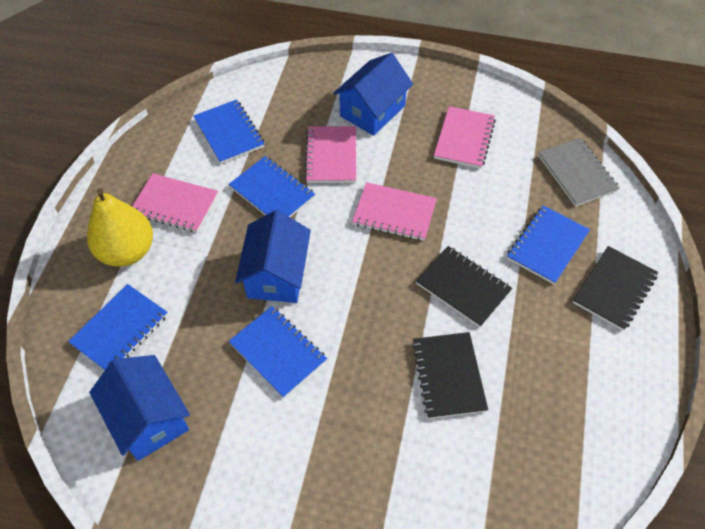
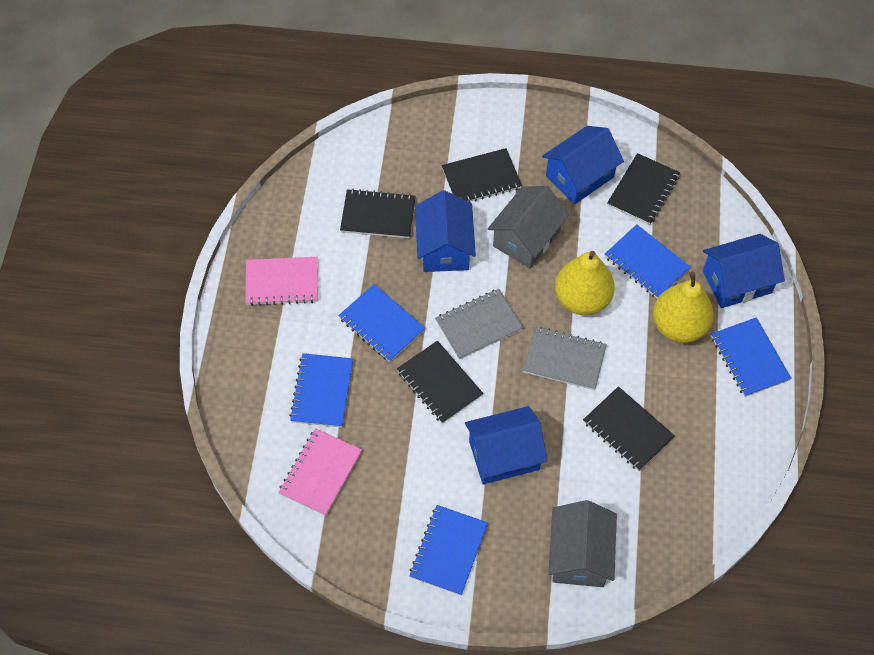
black notebook: [412,332,488,419] [416,246,512,327] [573,246,658,331] = 3 -> [340,189,416,238] [397,341,483,424] [442,148,522,202] [583,386,675,471] [607,153,680,225] = 5
blue house: [89,355,190,461] [235,210,311,303] [333,53,413,136] = 3 -> [415,190,476,272] [465,406,548,484] [542,126,624,204] [703,234,785,308] = 4
grey house: none = 0 -> [488,186,569,268] [548,500,617,587] = 2
grey notebook: [538,138,620,207] = 1 -> [435,289,523,360] [523,327,607,390] = 2
pink notebook: [132,173,218,233] [304,126,356,183] [352,182,437,241] [434,106,496,169] = 4 -> [245,257,318,306] [278,428,362,516] = 2
yellow pear: [87,188,153,267] = 1 -> [555,251,615,315] [653,272,714,343] = 2

